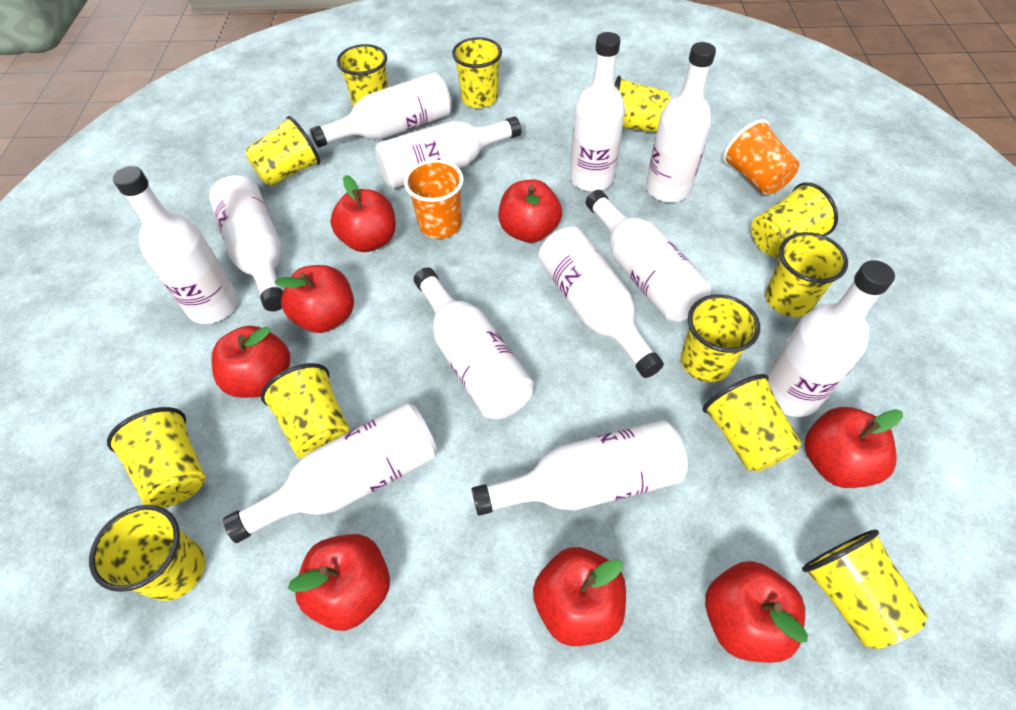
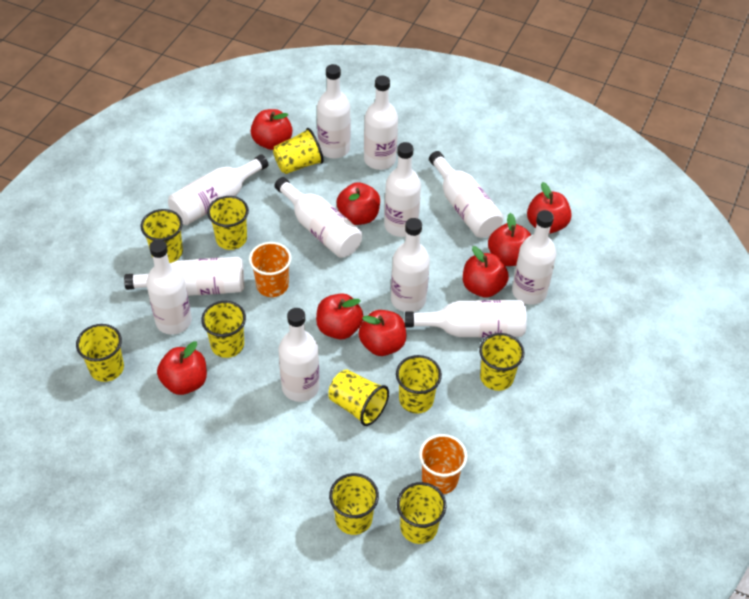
yellow cup: [89,505,205,601] [107,407,206,508] [245,116,320,186] [261,363,350,459] [337,44,388,107] [452,37,502,108] [615,76,670,133] [681,294,760,382] [703,374,802,472] [752,182,838,257] [765,232,848,317] [802,529,928,649] = 12 -> [76,324,124,382] [141,209,183,263] [201,301,246,358] [207,196,249,250] [273,128,324,174] [329,369,389,426] [329,473,379,535] [396,355,442,414] [397,482,447,544] [479,333,525,391] = 10

